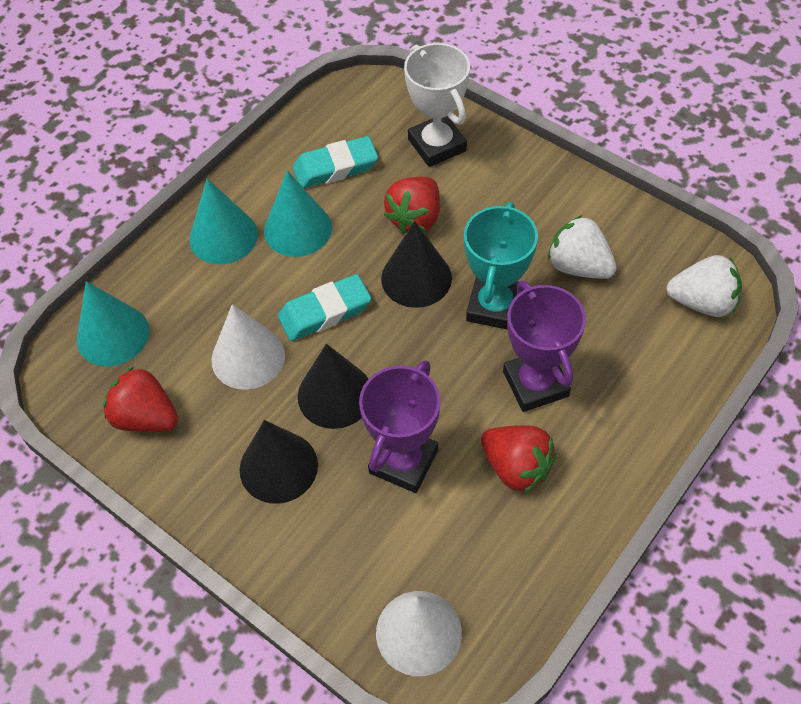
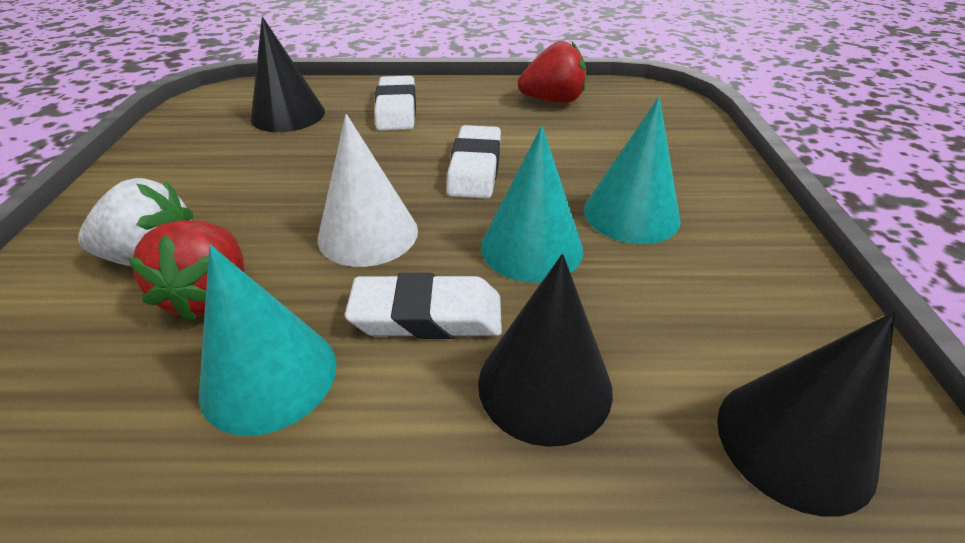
purple trophy: [359,360,441,493] [503,281,586,412] = 2 -> none = 0
red strawberry: [103,366,178,432] [384,177,440,234] [481,425,556,493] = 3 -> [128,220,244,322] [518,41,587,103] = 2
turquoise eraser: [278,274,371,341] [293,136,378,188] = 2 -> none = 0
turquoise trophy: [464,202,538,330] = 1 -> none = 0
white cone: [212,304,285,390] [376,591,462,676] = 2 -> [318,114,418,267] = 1
white eraser: none = 0 -> [345,273,502,339] [374,76,416,131] [446,125,501,199] = 3
white strawberry: [548,215,617,279] [666,255,742,317] = 2 -> [78,178,193,267] = 1
white trophy: [404,43,470,167] = 1 -> none = 0

